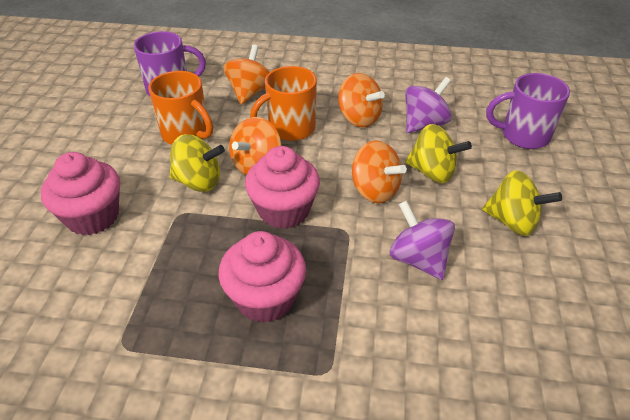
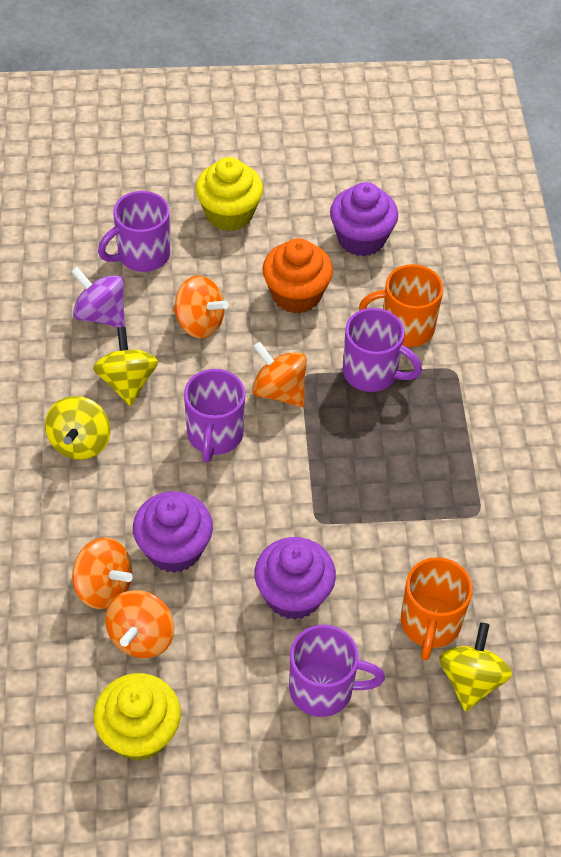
orange cupcake: none = 0 -> [263,238,333,313] = 1
pink cupcake: [41,152,120,235] [218,231,306,323] [245,146,320,229] = 3 -> none = 0
purple cupcake: none = 0 -> [133,491,213,573] [254,537,336,620] [330,182,398,256] = 3
purple mug: [134,31,206,96] [486,73,570,149] = 2 -> [98,191,170,272] [184,369,245,463] [289,625,385,717] [343,308,422,392] = 4
purple spinning top: [390,200,455,280] [405,77,452,133] = 2 -> [71,267,125,327] = 1
yellow cupcake: none = 0 -> [94,673,181,761] [195,157,263,231] = 2

